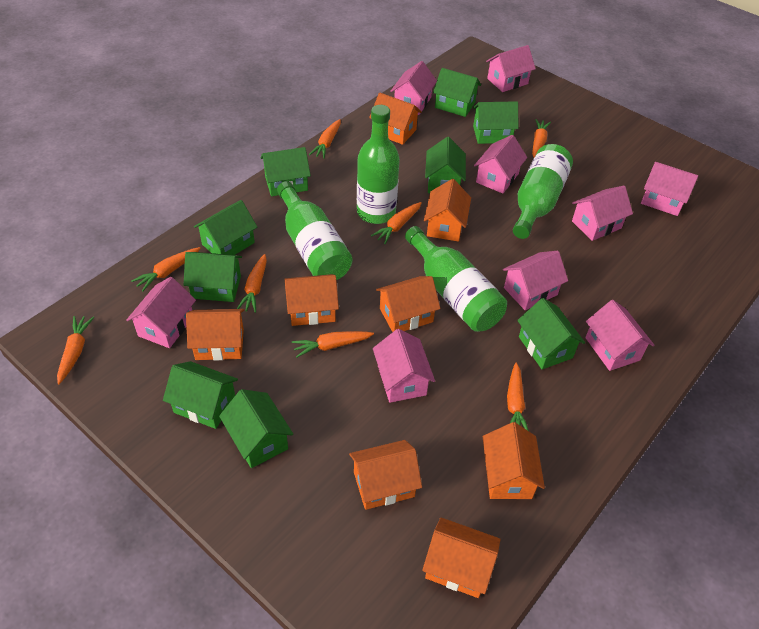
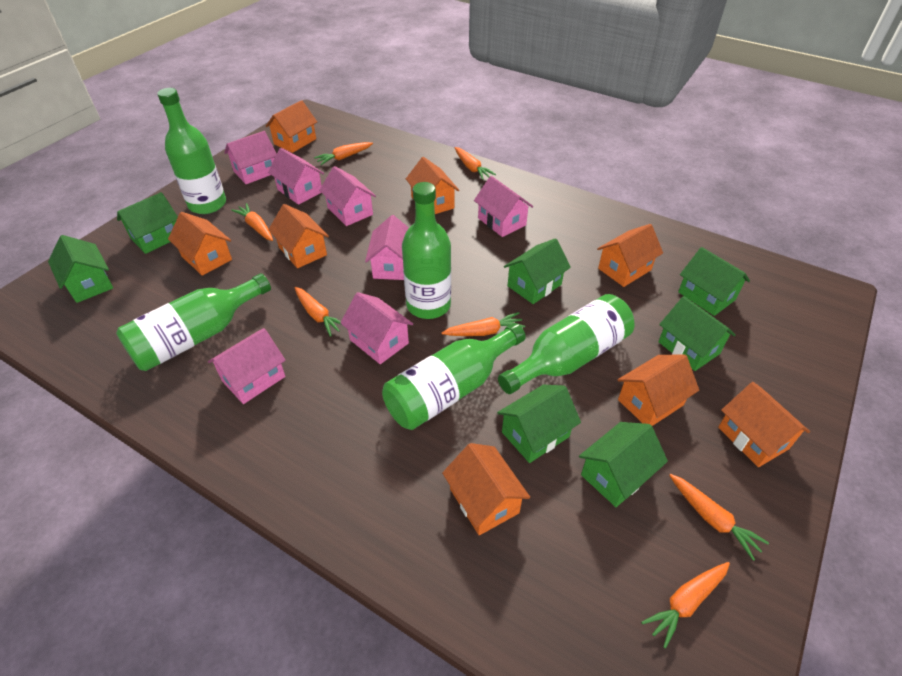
green bottle: [277,181,352,280] [357,105,400,224] [405,226,507,332] [513,144,573,239] = 4 -> [116,273,271,371] [157,88,226,214] [382,323,526,430] [402,182,451,319] [498,294,635,394] = 5
green house: [163,361,238,429] [184,252,242,302] [194,200,257,255] [219,389,293,468] [260,147,311,196] [425,137,466,193] [433,68,481,117] [473,101,518,144] [517,298,585,369] = 9 -> [48,235,113,303] [117,192,178,254] [497,385,581,463] [504,238,571,304] [579,422,668,507] [658,296,736,371] [678,247,750,316] = 7
orange carrot: [57,316,94,384] [131,247,201,292] [237,254,267,313] [292,331,374,358] [309,119,341,159] [371,202,422,244] [507,363,529,431] [532,119,551,157] = 8 -> [231,203,273,241] [294,287,342,337] [314,142,373,165] [441,312,525,336] [455,147,496,180] [641,562,730,648] [669,474,769,561] = 7
pink house: [126,277,196,348] [373,329,435,403] [390,61,437,115] [474,135,527,193] [486,45,536,92] [503,251,568,310] [572,186,633,241] [585,300,654,371] [641,162,698,216] = 9 -> [208,328,286,404] [224,131,277,184] [268,148,324,205] [319,166,376,226] [340,292,413,364] [365,215,409,280] [474,176,533,237] = 7

